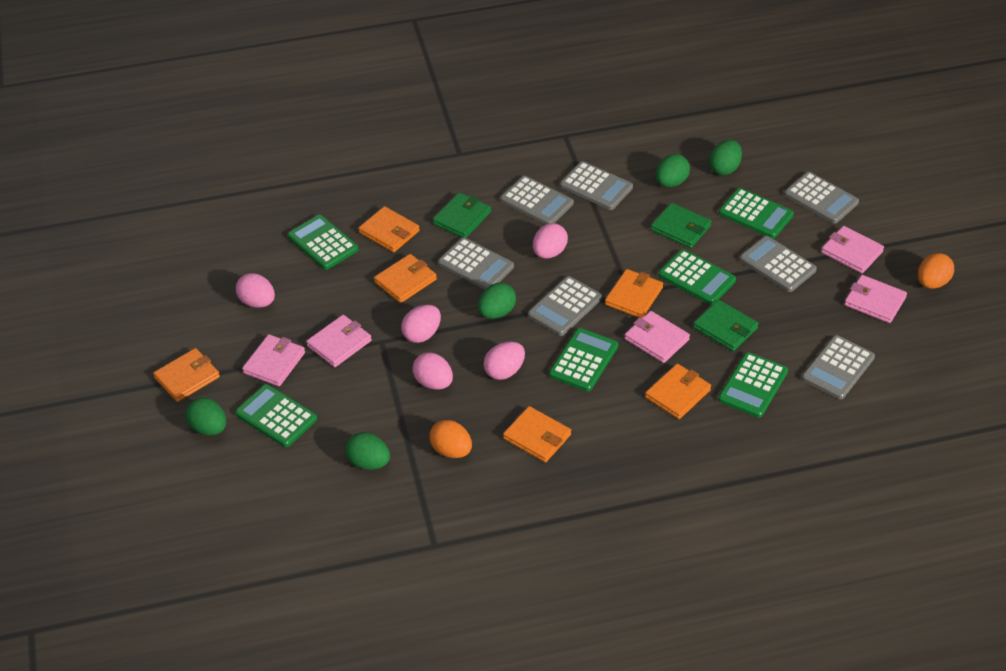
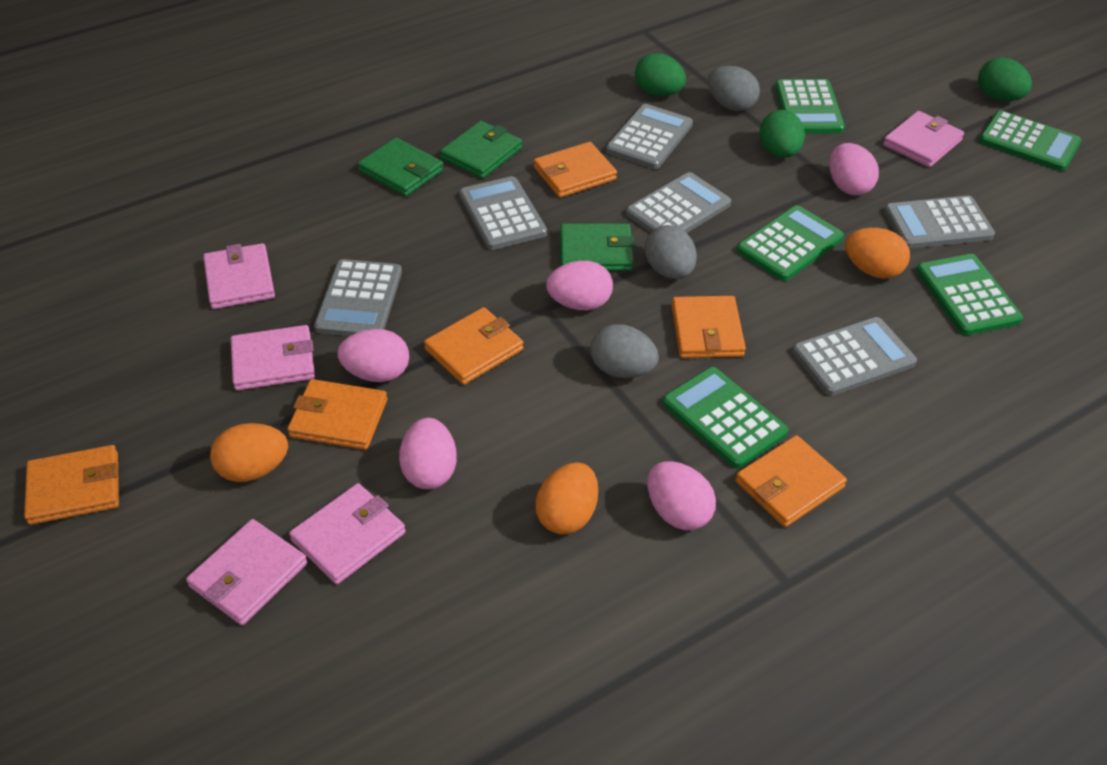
green calculator: [235,384,317,447] [288,215,359,270] [549,328,618,391] [659,249,736,305] [718,352,788,418] [719,188,794,238] = 6 -> [663,367,789,469] [737,205,844,281] [775,79,845,134] [916,254,1023,335] [979,110,1082,171] = 5
green egg: [186,398,226,435] [345,432,390,470] [478,283,516,319] [656,154,690,187] [709,140,742,175] = 5 -> [635,53,686,96] [760,110,805,158] [978,57,1032,101] = 3
grey calculator: [438,237,514,290] [500,176,574,225] [528,276,602,336] [560,161,633,210] [740,236,817,292] [784,172,859,224] [802,335,875,399] = 7 -> [314,259,402,336] [459,176,547,250] [606,104,693,169] [626,172,731,233] [792,317,917,396] [884,196,995,249] = 6
grey egg: none = 0 -> [591,324,659,378] [645,225,697,279] [708,66,760,111] = 3
orange egg: [429,420,472,458] [918,253,954,289] = 2 -> [210,423,288,482] [535,462,598,535] [845,228,910,279] = 3

